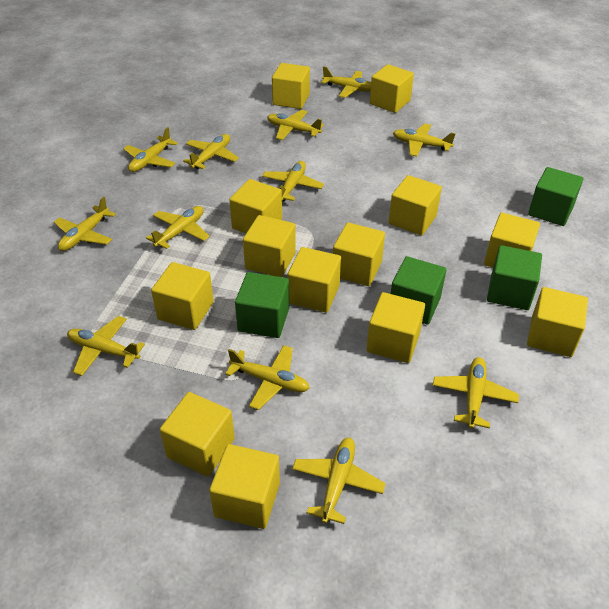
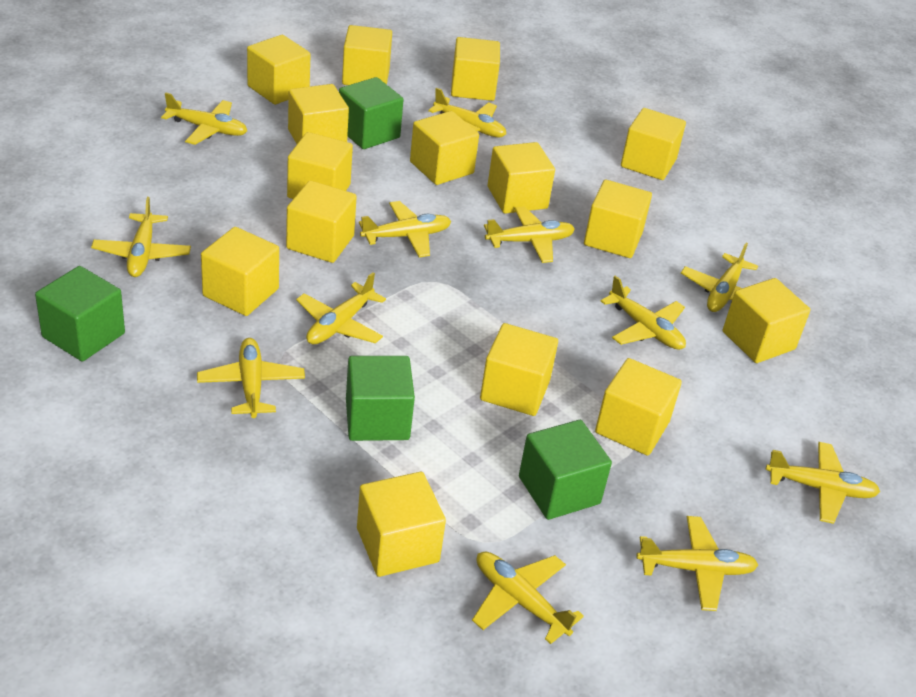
yellow cube: [151,262,214,330] [160,392,235,477] [209,444,280,529] [229,179,282,233] [243,215,296,277] [272,63,310,109] [288,247,341,313] [333,222,385,286] [367,292,425,363] [370,64,414,113] [389,175,442,235] [484,213,540,268] [527,287,588,357] = 13 -> [201,227,279,316] [247,35,311,105] [286,180,357,263] [287,132,353,199] [288,84,349,144] [342,25,392,85] [357,472,446,577] [410,111,479,185] [451,37,500,101] [480,323,558,416] [488,142,555,214] [584,180,652,258] [595,358,682,456] [621,108,686,180] [723,278,810,363] = 15

